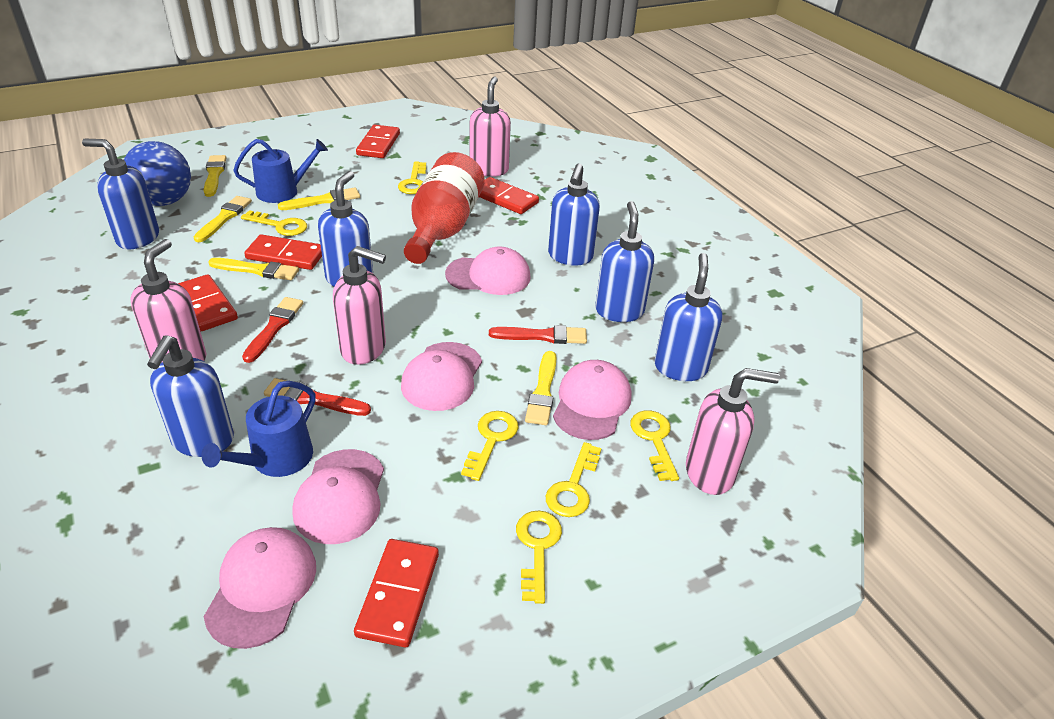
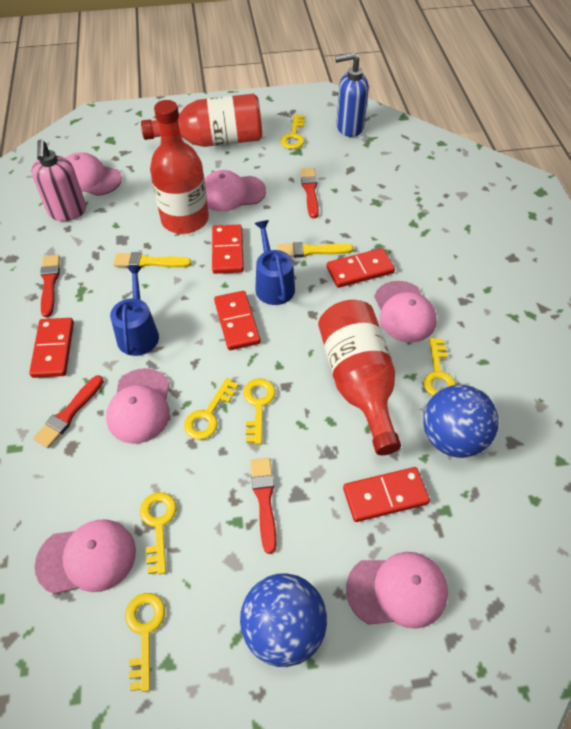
blue ball: [124,141,191,206] = 1 -> [240,573,327,667] [423,385,499,458] = 2
blue soap dispenser: [82,139,159,249] [147,335,234,457] [318,171,373,287] [548,163,600,266] [595,201,654,322] [654,253,723,381] = 6 -> [335,53,369,137] = 1
pink cap: [204,527,316,649] [292,449,384,544] [401,342,482,411] [445,247,531,295] [553,360,631,440] = 5 -> [35,519,136,594] [65,152,122,196] [106,368,170,444] [205,170,266,211] [346,552,448,629] [374,281,437,342] = 6
pink soap dispenser: [130,239,207,363] [333,246,386,365] [470,77,511,177] [686,368,780,495] = 4 -> [31,139,86,221] = 1
red bottle: [404,152,484,264] = 1 -> [141,94,262,147] [150,100,209,234] [318,300,401,455] = 3
red brush: [242,297,303,363] [264,378,371,416] [489,325,587,344] = 3 -> [33,375,104,448] [40,255,60,317] [250,458,276,554] [300,168,319,218] = 4
yellow brush: [194,196,252,242] [204,155,226,197] [208,258,299,280] [278,188,360,210] [525,351,556,425] = 5 -> [113,252,192,267] [278,242,354,258] = 2

